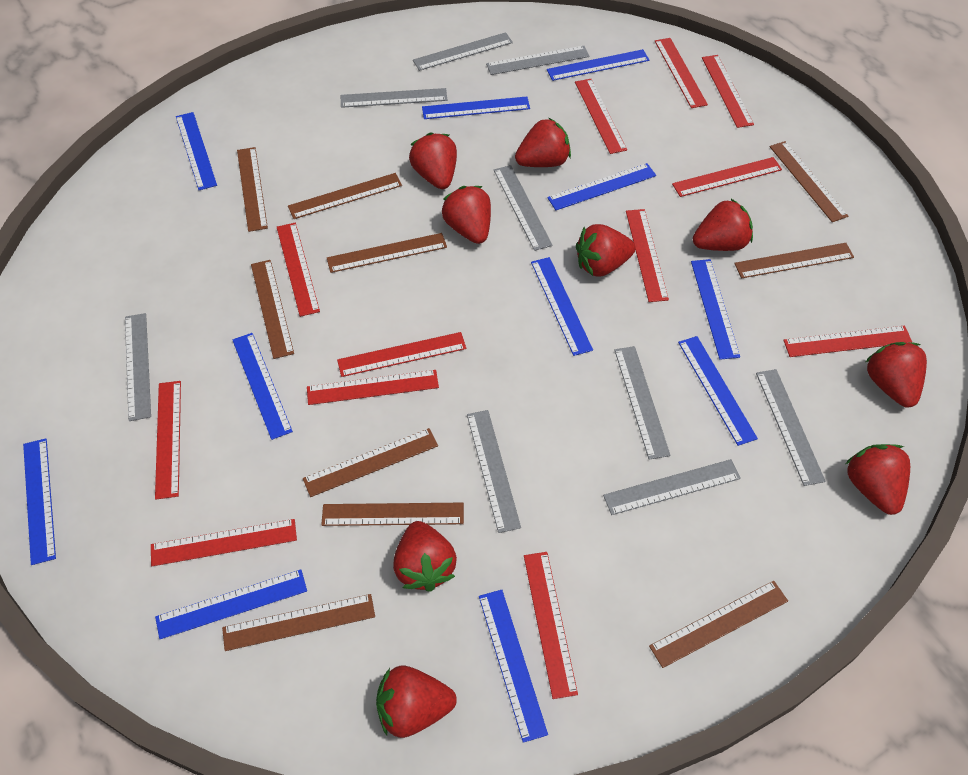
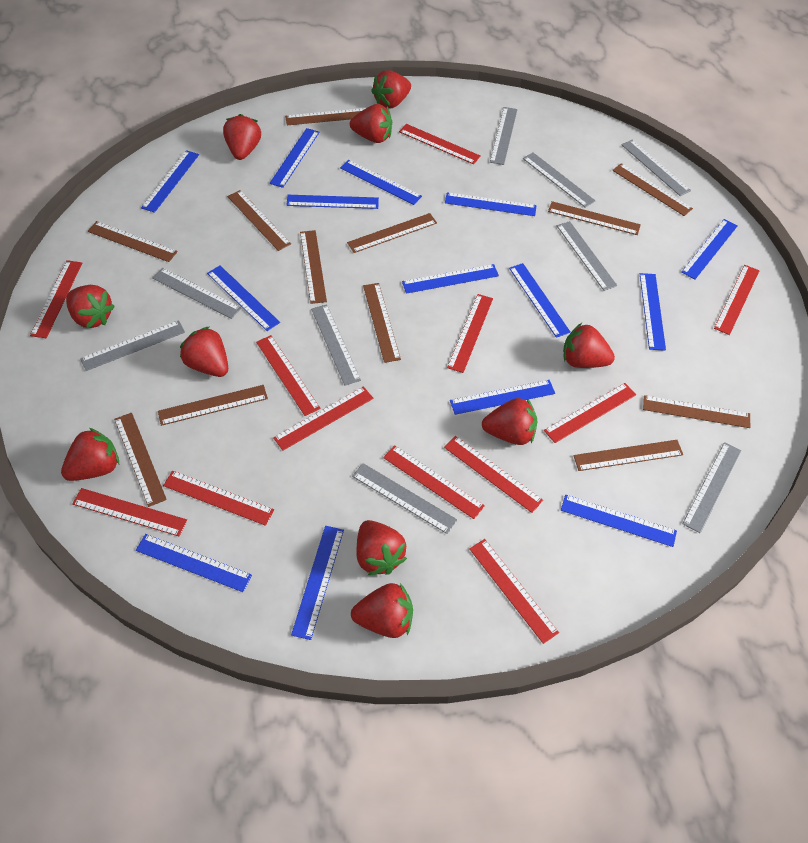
blue ruler: [23,438,56,565] [155,569,307,639] [176,112,217,190] [233,333,293,440] [422,96,530,119] [479,590,548,743] [531,257,593,356] [547,49,649,81] [547,163,656,210] [678,336,758,446] [691,259,740,360] = 11 -> [136,534,252,592] [141,150,199,213] [207,265,280,331] [270,128,319,188] [286,195,379,209] [291,526,344,640] [340,160,422,205] [402,264,499,294] [445,192,537,216] [450,380,555,415] [509,263,571,338] [561,495,677,547] [640,273,666,351] [681,219,737,279] = 14
brown ruler: [222,594,375,651] [237,147,268,232] [251,260,294,359] [288,173,402,219] [303,428,438,497] [321,503,464,526] [327,233,447,273] [649,581,788,668] [734,243,854,278] [770,141,848,222] = 10 -> [88,221,178,262] [114,413,167,507] [158,385,268,426] [227,190,291,251] [285,108,366,125] [300,230,327,304] [347,213,437,253] [363,283,401,363] [548,201,641,235] [574,440,683,471] [612,163,693,216] [643,395,750,428] = 12
red strawberry: [376,666,457,738] [393,521,457,592] [409,132,457,189] [442,186,491,244] [515,117,571,167] [576,224,636,277] [693,199,753,251] [845,444,910,515] [865,342,927,408] = 9 -> [61,428,119,481] [66,285,115,328] [180,326,228,377] [223,114,261,160] [350,104,392,143] [351,583,413,638] [356,520,407,575] [371,70,411,109] [482,398,537,445] [563,323,615,368] = 10

